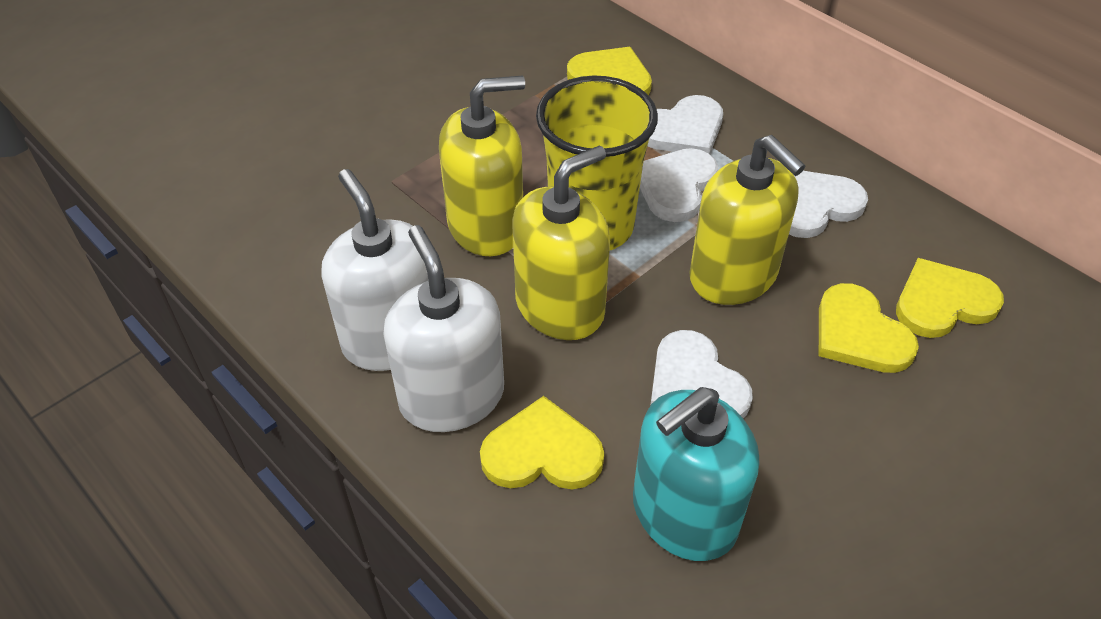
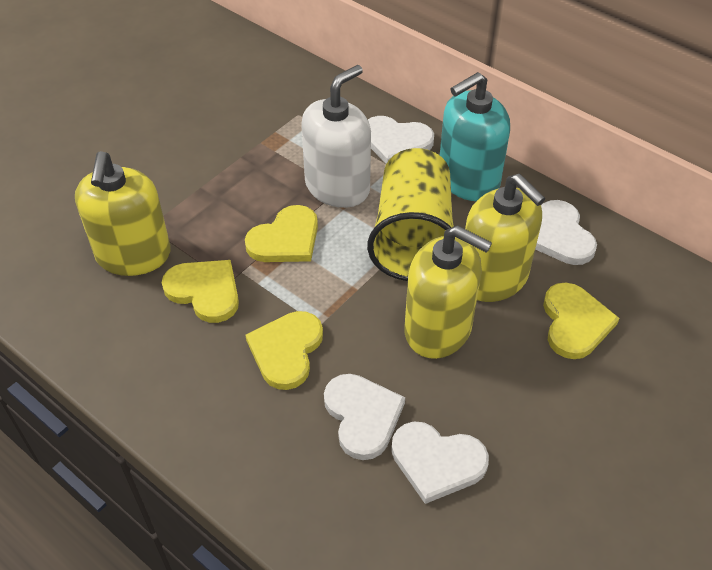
white soap dispenser: [322,169,428,371] [383,225,504,432] = 2 -> [301,65,371,208] = 1

